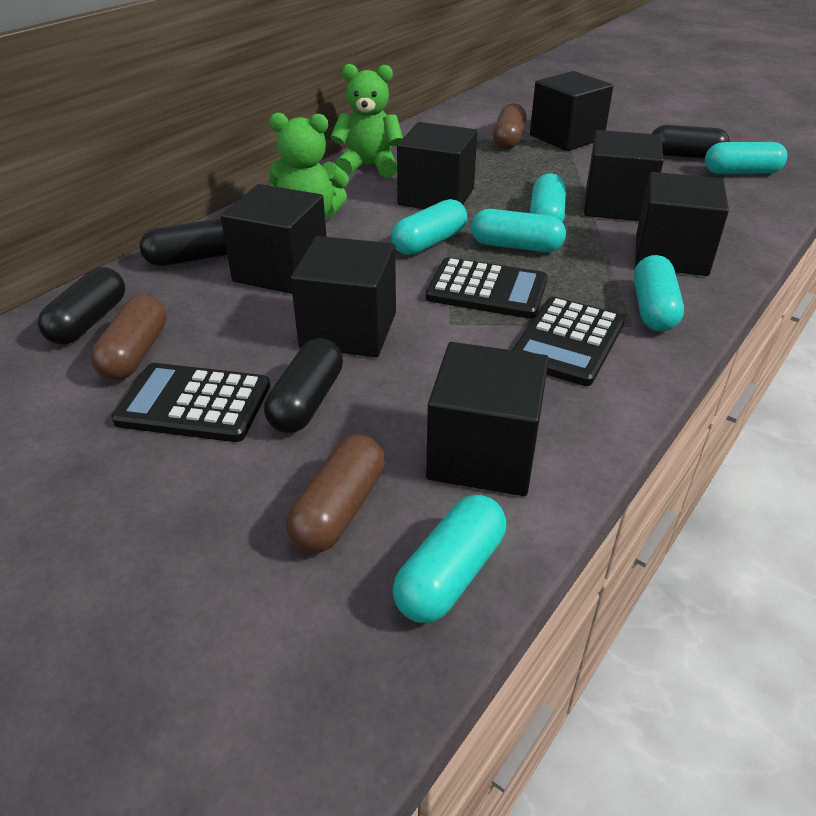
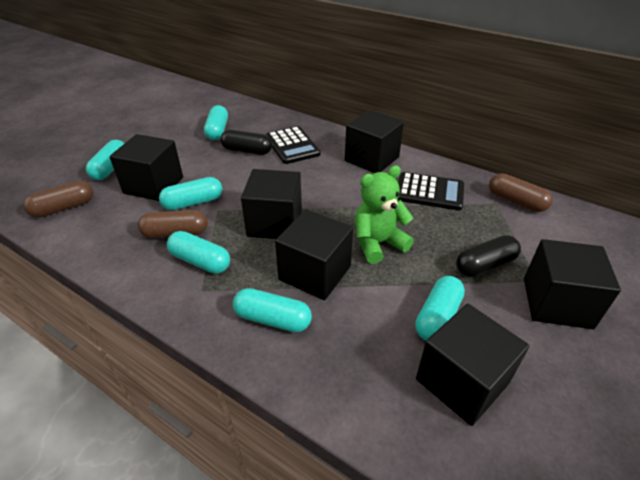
black calculator: [111,363,270,442] [426,257,548,319] [512,297,625,386] = 3 -> [265,126,321,164] [397,172,464,210] = 2
black capsule: [38,267,125,345] [140,219,227,266] [264,338,343,433] [652,125,730,159] = 4 -> [220,130,272,155] [456,235,521,277] = 2
black cube: [221,184,326,294] [291,236,396,357] [397,122,477,209] [426,342,549,496] [530,71,613,151] [584,130,664,221] [635,172,729,276] = 7 -> [109,134,183,201] [241,169,302,239] [275,209,353,300] [345,110,404,173] [416,304,529,426] [524,239,621,329] = 6
green teddy bear: [269,112,349,219] [331,64,403,178] = 2 -> [355,165,414,264] = 1

